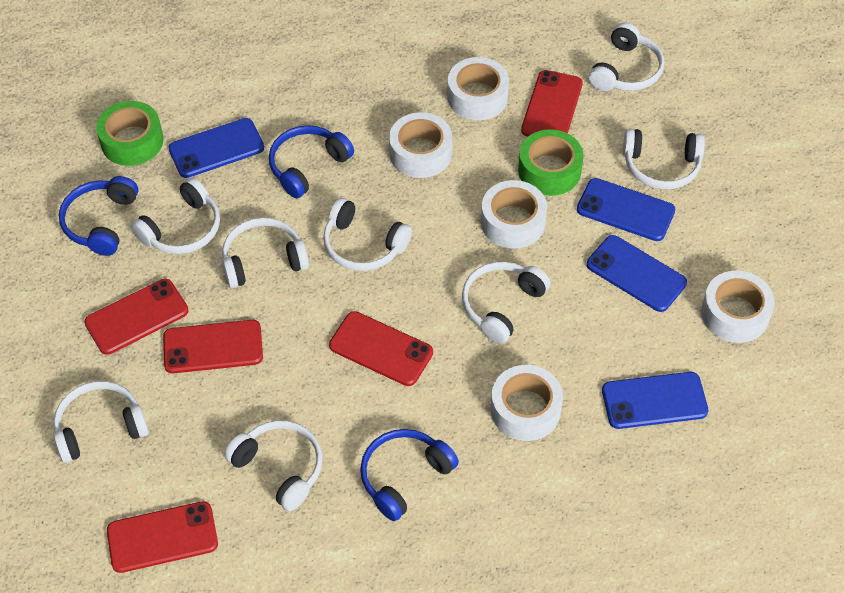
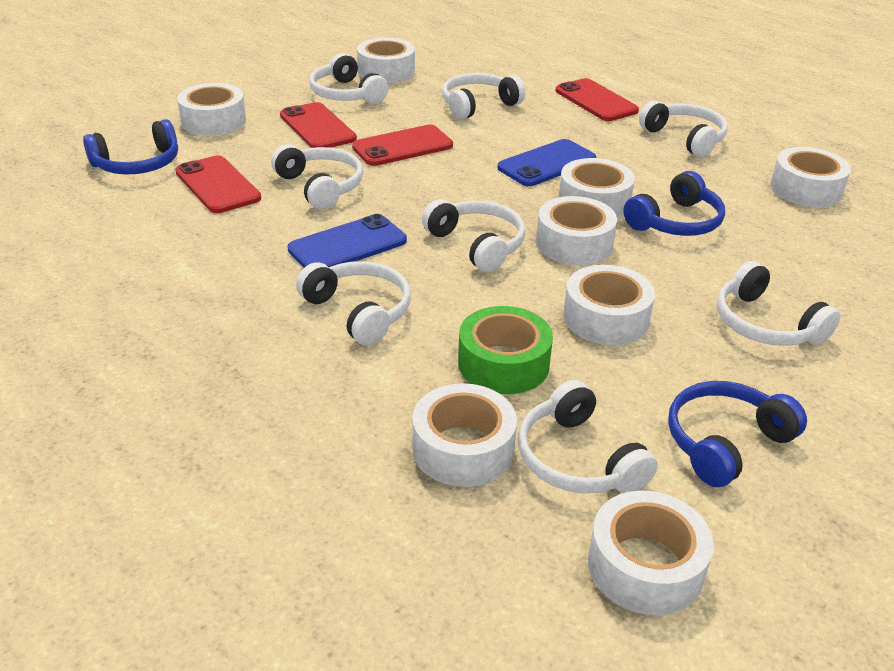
blue phone: [168,118,264,178] [577,178,675,241] [587,235,687,312] [602,372,708,429] = 4 -> [287,214,407,268] [497,139,596,186] = 2
green tape: [96,101,163,166] [518,129,584,196] = 2 -> [458,306,553,394] = 1
red phone: [84,279,188,355] [107,501,218,573] [163,320,263,374] [329,311,433,386] [521,70,583,137] = 5 -> [175,155,261,213] [280,102,357,148] [352,125,453,166] [556,78,639,121] = 4
white tape: [389,112,452,178] [447,57,509,120] [481,180,547,249] [491,365,563,441] [701,271,775,343] = 5 -> [177,83,246,136] [357,38,415,83] [412,383,517,487] [536,196,617,265] [558,158,635,218] [563,265,655,345] [588,491,714,615] [770,147,851,207] = 8

